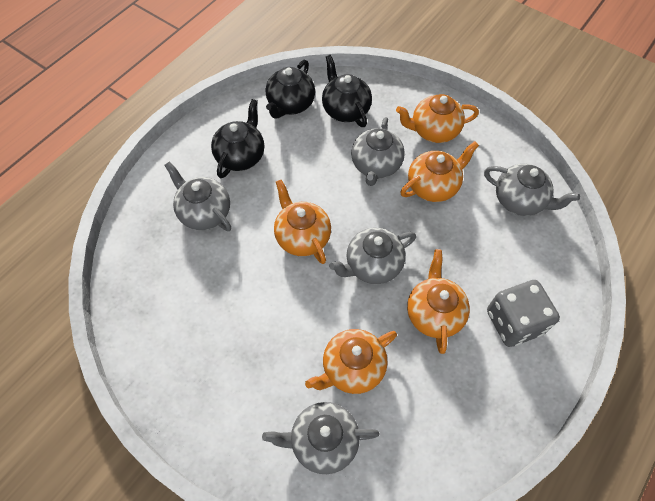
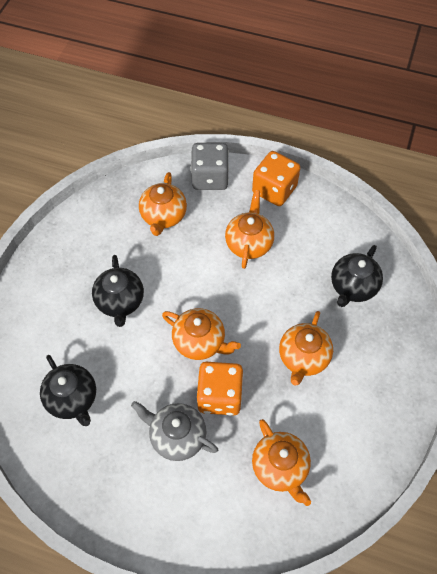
grey teapot: [164,162,231,231] [262,402,380,474] [329,228,416,284] [351,117,405,186] [484,164,580,216] = 5 -> [131,401,218,461] = 1
orange dice: none = 0 -> [197,362,244,415] [252,151,300,206] = 2

